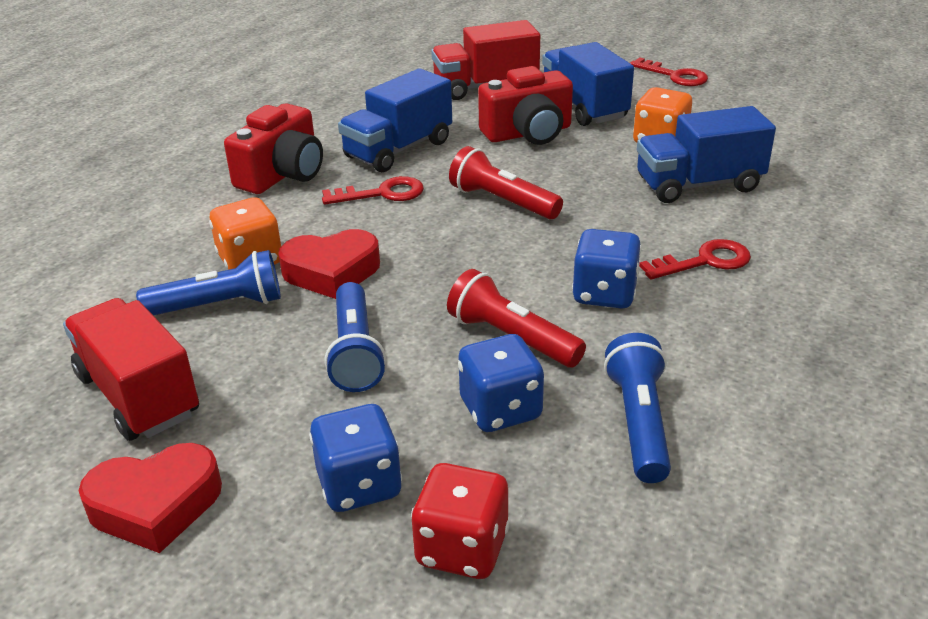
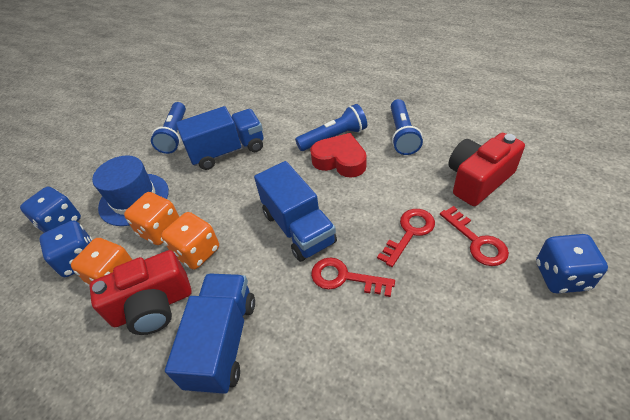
blue hat: none = 0 -> [92,155,169,226] = 1
orange dice: [209,197,282,270] [633,87,692,143] = 2 -> [71,238,133,286] [124,192,179,245] [161,212,219,269] = 3
red dice: [411,463,509,579] = 1 -> none = 0
red flashlight: [447,269,586,367] [449,146,563,219] = 2 -> none = 0
red heart: [79,443,222,553] [278,229,380,299] = 2 -> [310,133,367,178] = 1
red truck: [63,298,199,441] [431,20,540,100] = 2 -> none = 0

